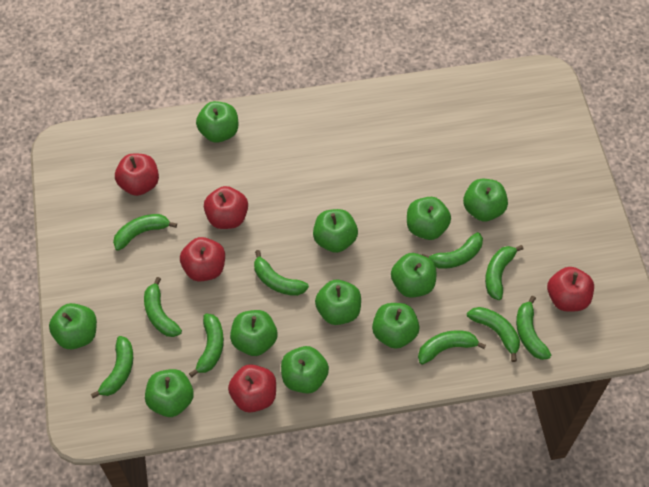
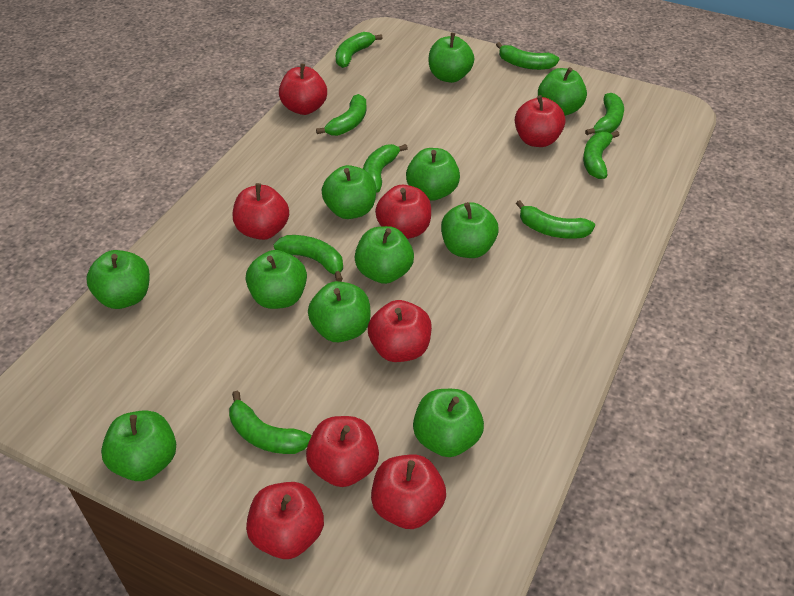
green banana: [91,336,133,398] [113,214,177,251] [144,277,182,337] [189,313,224,377] [254,250,309,296] [418,330,486,365] [422,232,483,269] [467,307,520,362] [485,245,524,300] [516,296,551,360] = 10 -> [229,391,311,454] [273,235,343,282] [316,94,367,136] [336,32,382,68] [363,144,408,193] [496,42,559,70] [516,200,595,239] [583,131,619,179] [585,93,624,135] = 9
red apple: [115,154,159,196] [180,237,225,282] [204,186,248,229] [228,364,276,413] [547,267,594,312] = 5 -> [233,183,289,240] [246,482,324,559] [279,63,327,115] [306,416,379,487] [368,300,432,362] [371,455,446,529] [375,185,431,239] [515,95,566,147] = 8

